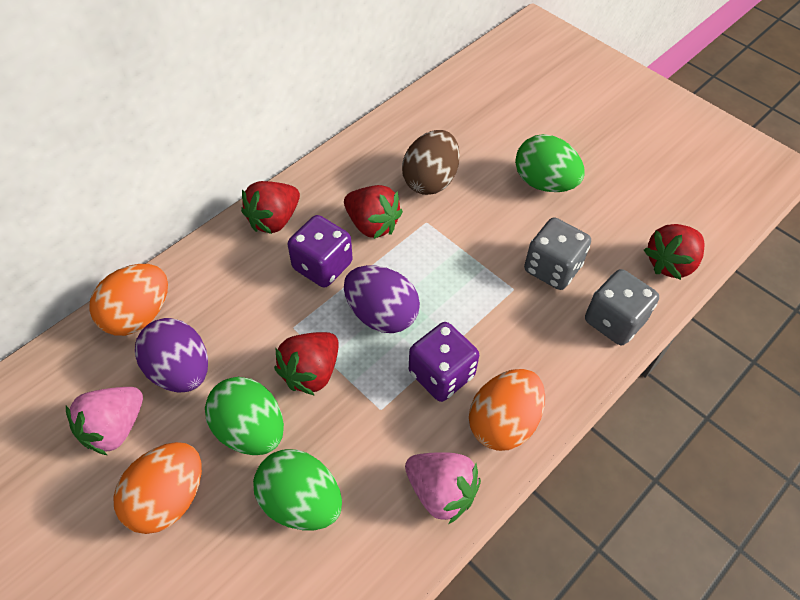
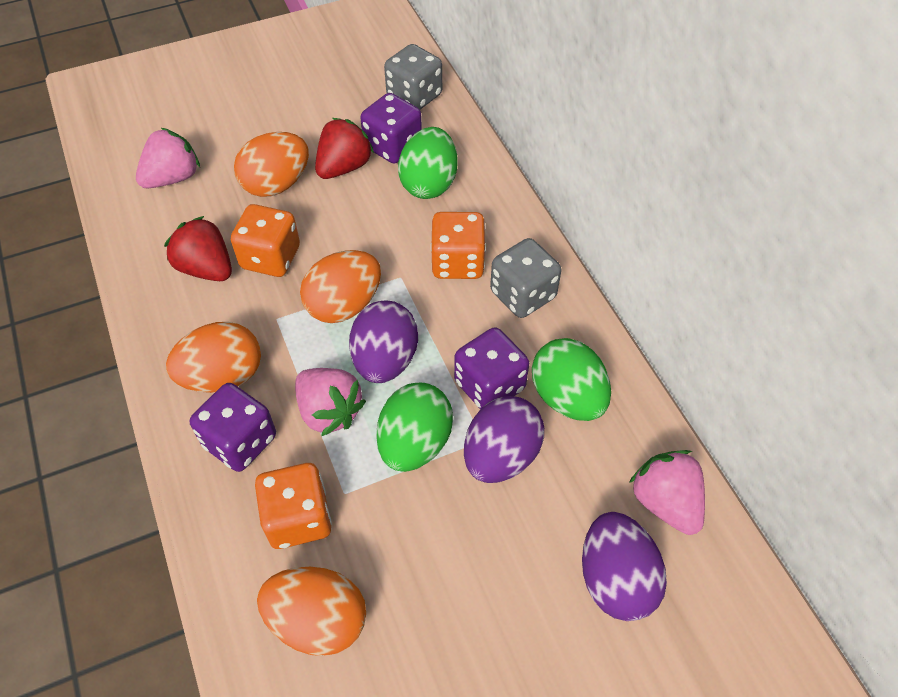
brown egg: [402,130,460,195] = 1 -> none = 0
orange dice: none = 0 -> [231,204,300,277] [255,463,332,549] [431,212,486,279] = 3
orange egg: [89,264,168,336] [113,442,202,534] [469,369,545,451] = 3 -> [166,322,261,393] [234,132,309,197] [257,567,366,656] [300,250,381,323] = 4
pink strawberry: [66,387,143,456] [405,452,481,524] = 2 -> [136,128,200,188] [295,368,366,436] [629,450,705,535] = 3
purple dice: [288,215,353,288] [409,322,479,402] = 2 -> [190,383,276,472] [360,93,422,164] [454,327,529,409] = 3
purple egg: [135,318,208,393] [344,265,420,333] = 2 -> [349,301,418,383] [464,396,544,483] [582,512,667,621] = 3
red strawberry: [241,181,300,234] [274,332,339,396] [344,185,403,239] [644,224,705,280] = 4 -> [164,216,232,281] [315,118,374,179] = 2

